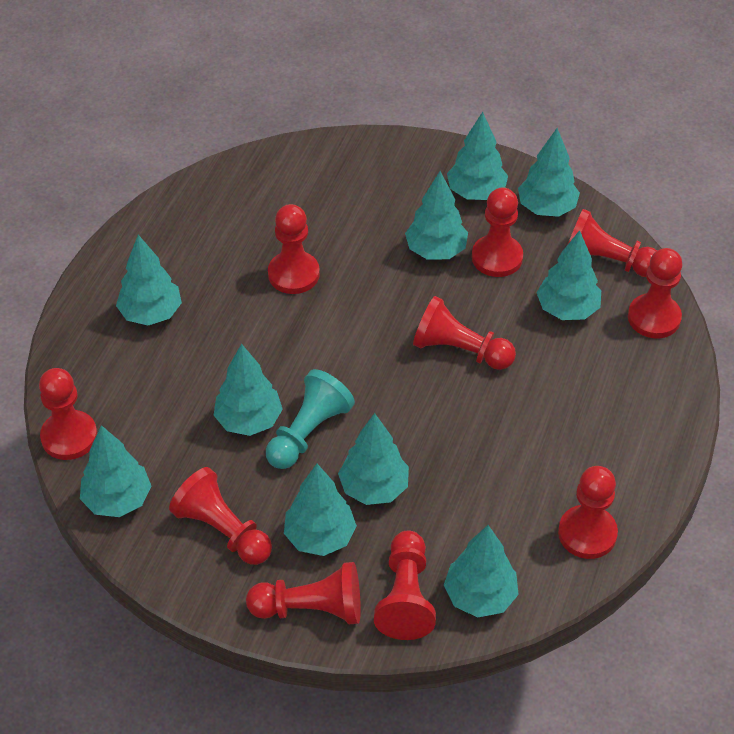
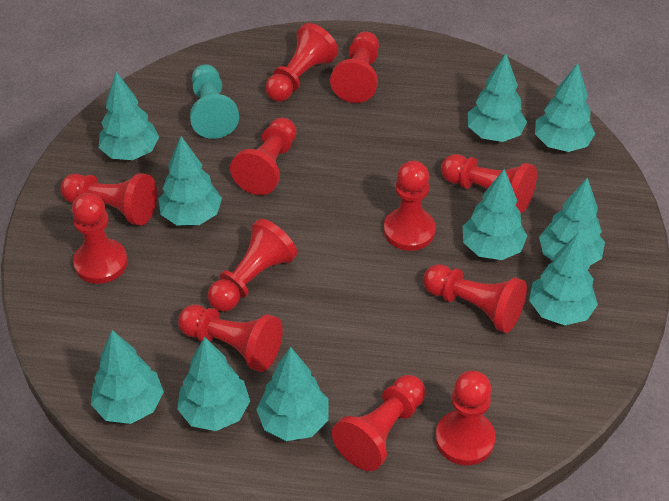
red pawn: [39,368,97,460] [169,467,272,565] [246,562,361,624] [268,204,320,294] [374,531,436,640] [413,296,516,370] [472,188,523,277] [558,466,618,559] [568,209,657,277] [628,248,682,338] = 10 -> [61,173,157,226] [72,193,128,284] [178,305,283,372] [208,219,297,312] [230,118,297,195] [265,23,338,102] [330,31,379,103] [332,375,426,471] [384,160,436,251] [423,264,527,333] [435,371,495,465] [441,154,537,214] = 12

